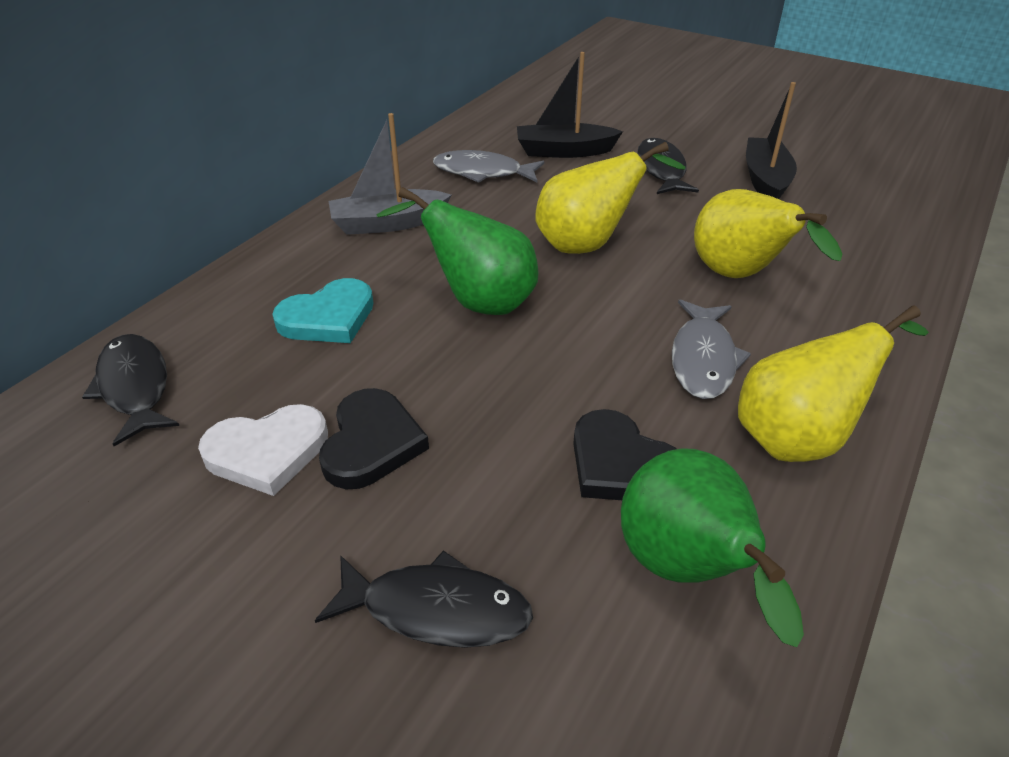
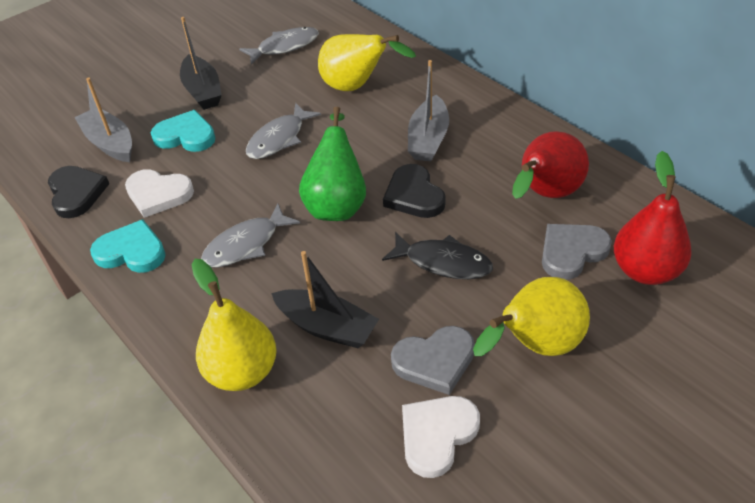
black fish: [82,334,180,446] [315,550,533,648] [637,138,699,194] = 3 -> [382,232,493,279] = 1
green pear: [376,187,538,315] [621,448,804,647] = 2 -> [299,107,366,221] = 1
grey boat: [328,113,452,235] = 1 -> [74,78,132,162] [408,60,449,161] = 2
grey fish: [433,150,544,183] [672,299,751,399] = 2 -> [201,203,300,268] [239,27,319,65] [246,103,321,159] = 3
grey heart: none = 0 -> [391,326,475,395] [542,224,612,280] = 2
red pear: none = 0 -> [512,131,589,199] [614,151,692,285] = 2
turquoise heart: [272,278,374,343] = 1 -> [90,219,166,273] [151,110,215,152] = 2
white heart: [198,404,328,496] = 1 -> [125,169,194,218] [402,396,480,478] = 2

